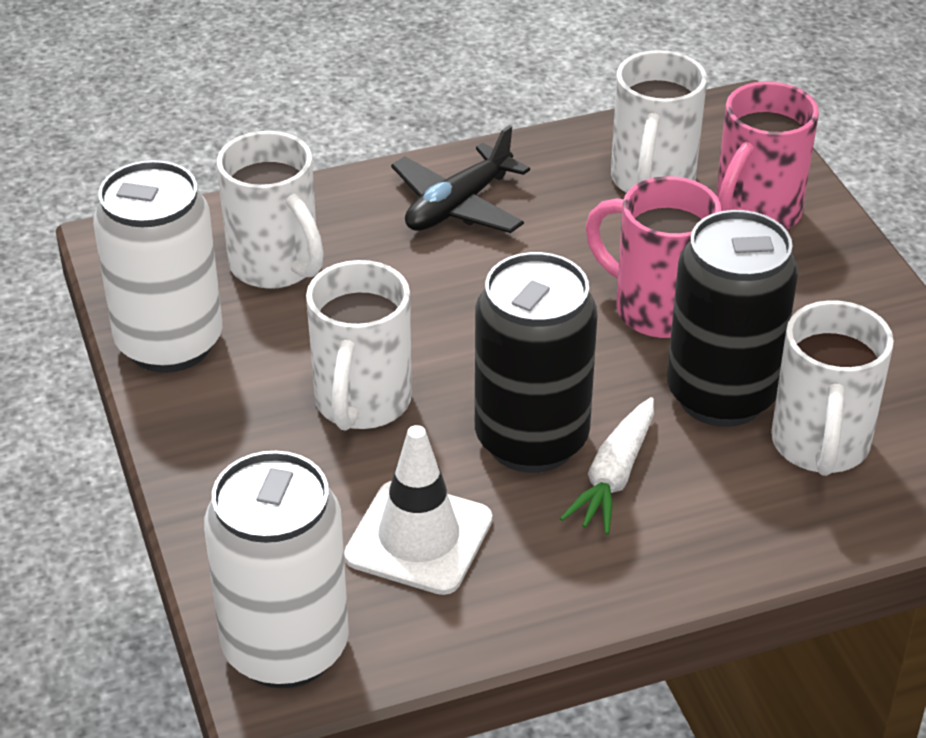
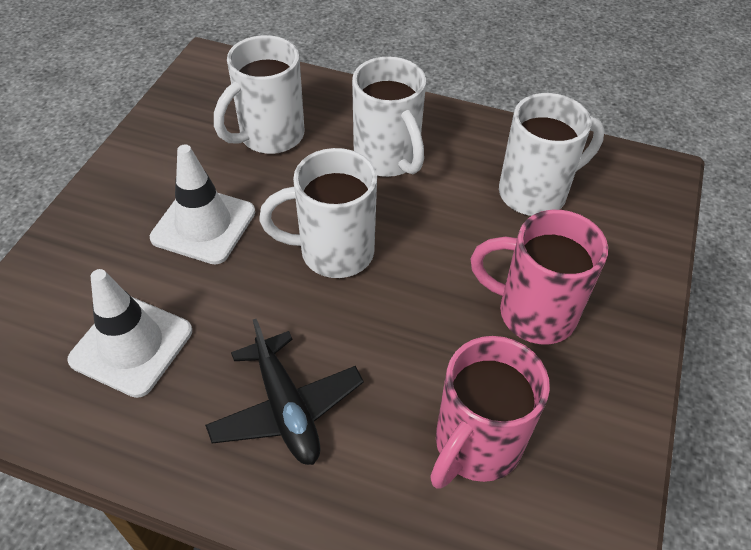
black can: [475,252,597,473] [667,210,798,427] = 2 -> none = 0
white can: [93,160,222,373] [204,451,349,688] = 2 -> none = 0
white carrot: [560,397,654,535] = 1 -> none = 0
white traffic cone: [344,425,492,595] = 1 -> [67,269,192,398] [150,144,255,265] = 2

